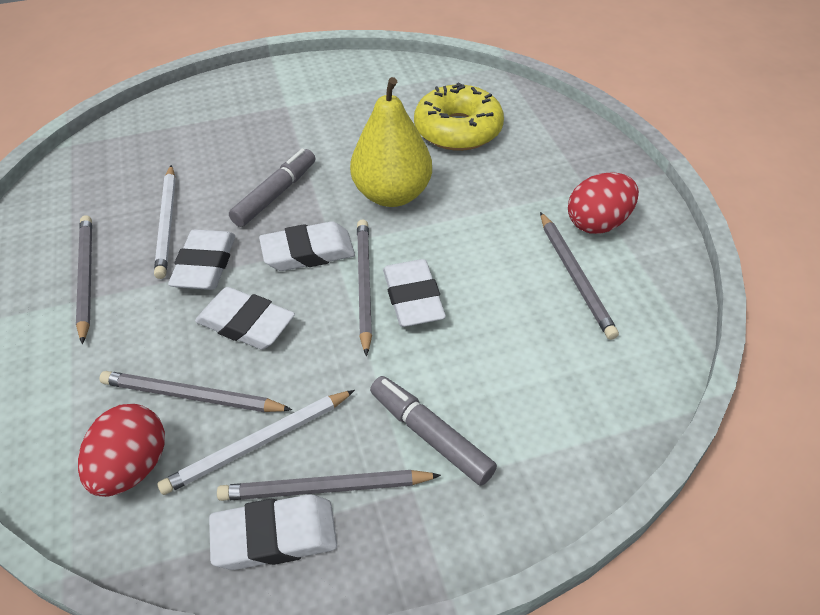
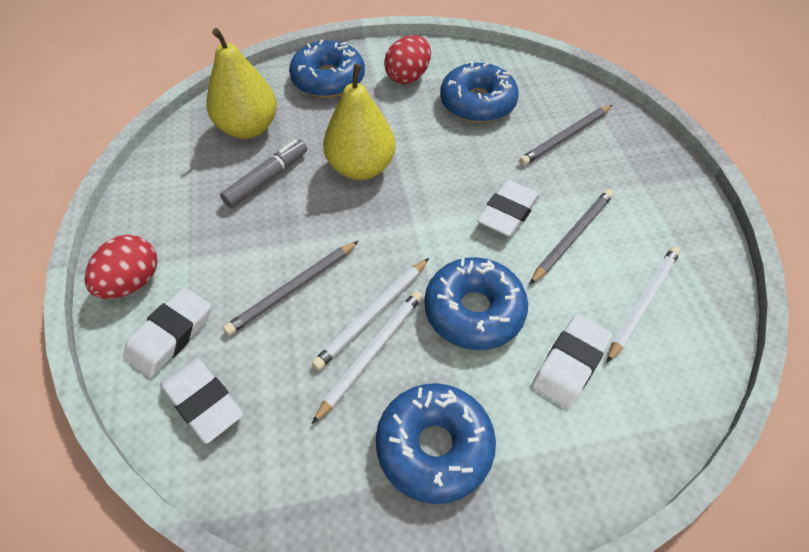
blue donut: none = 0 -> [289,40,365,98] [376,383,496,504] [424,257,528,350] [440,62,519,123] = 4
grey marker: [229,148,315,227] [370,376,497,486] = 2 -> [220,139,307,208] = 1
grey pencil: [76,215,92,344] [99,371,292,412] [217,470,441,501] [357,219,372,356] [540,212,619,340] = 5 -> [223,241,358,335] [519,105,612,166] [529,189,613,285] = 3
white eraser: [168,229,235,290] [195,287,295,349] [209,494,337,570] [259,221,355,271] [383,259,446,327] = 5 -> [123,287,211,378] [160,358,243,444] [477,180,540,237] [532,314,612,409] = 4
white pencil: [154,165,176,279] [157,390,355,495] = 2 -> [312,258,429,370] [312,291,423,424] [607,246,680,363] = 3
yellow donut: [414,83,504,151] = 1 -> none = 0
yellow pear: [350,77,432,207] = 1 -> [207,28,277,139] [323,64,396,180] = 2

